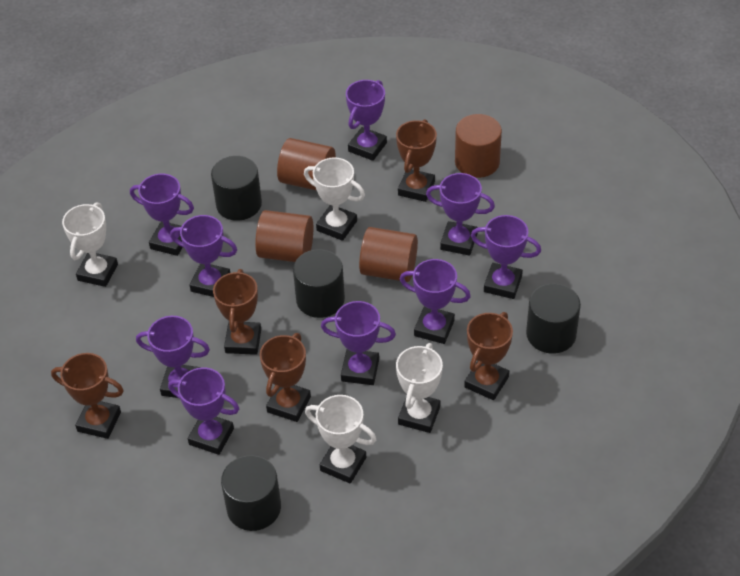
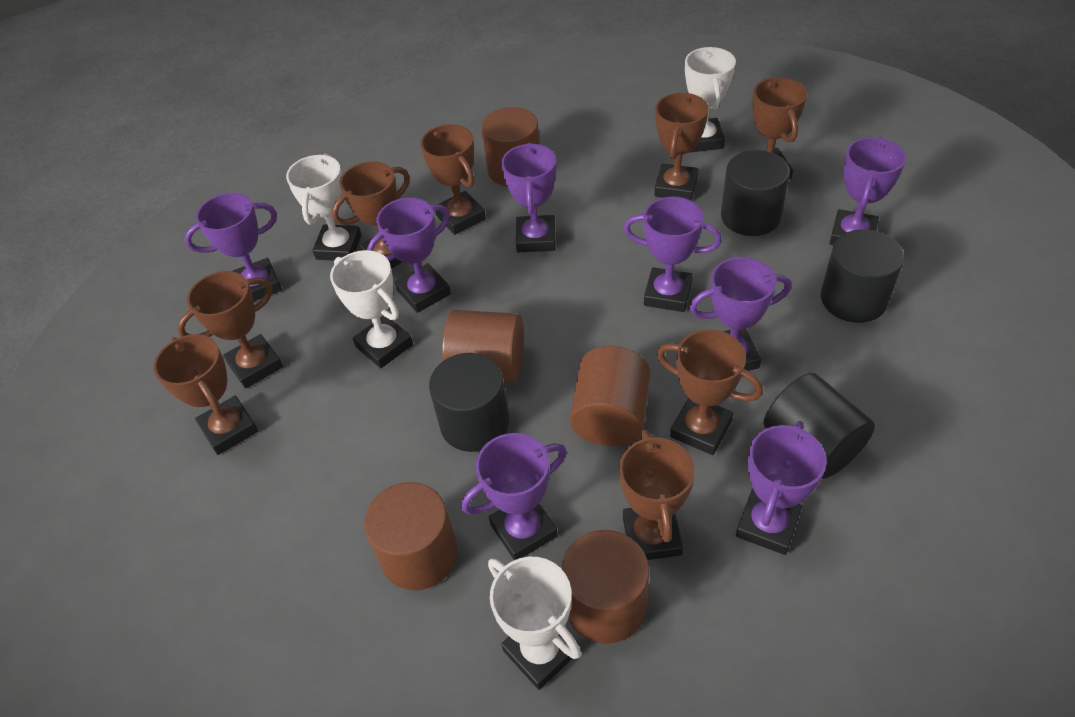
brown cylinder: [255,210,313,262] [277,138,336,191] [359,227,418,282] [455,114,502,178] = 4 -> [364,482,458,590] [442,310,524,382] [481,107,540,186] [561,530,649,644] [570,346,650,446] = 5
brown trophy: [51,353,124,439] [213,269,261,355] [260,333,311,422] [396,119,437,202] [464,312,513,400] = 5 -> [153,334,258,455] [177,271,283,389] [332,161,410,269] [420,124,486,235] [619,430,695,560] [655,93,709,201] [657,329,763,455] [752,77,807,180] = 8
purple trophy: [130,174,194,256] [136,316,210,398] [168,367,239,455] [170,215,237,297] [321,301,396,385] [346,80,387,161] [400,259,471,344] [426,173,495,256] [471,215,541,299] = 9 -> [185,193,282,301] [367,198,451,313] [462,433,567,560] [501,143,556,252] [624,197,722,312] [690,257,791,371] [736,421,827,555] [830,137,906,245] = 8

